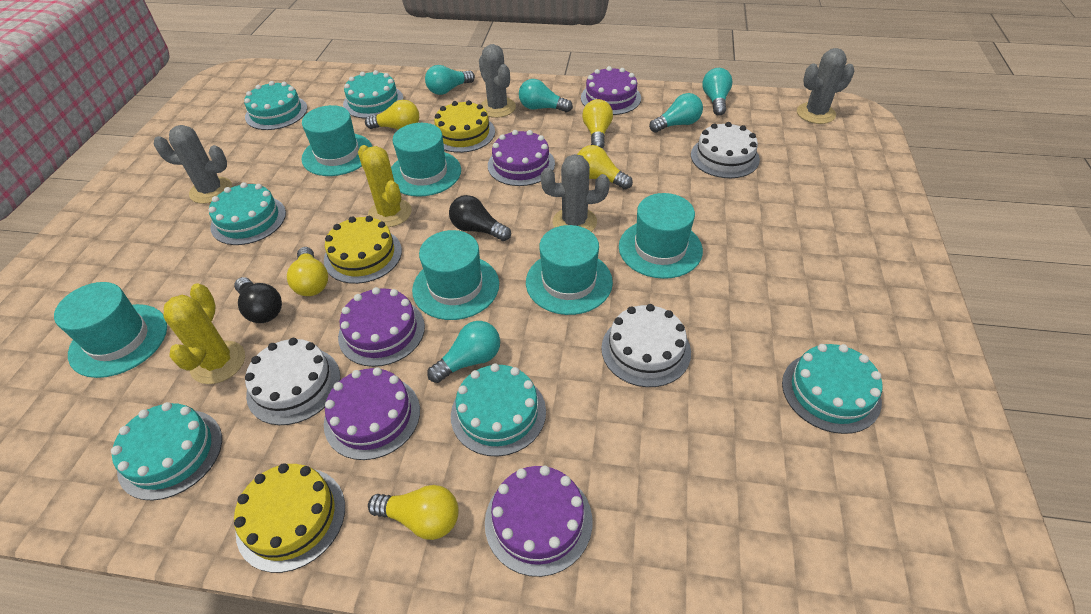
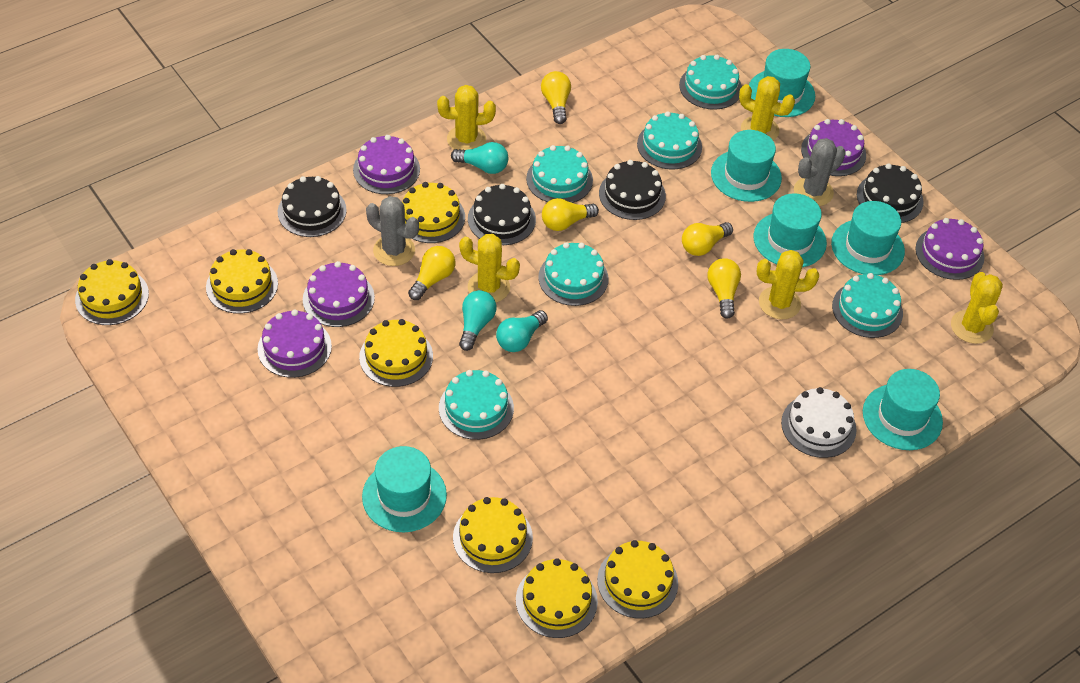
black cake: none = 0 -> [278,176,347,237] [468,184,536,245] [599,160,666,220] [857,164,924,223] = 4
black light bulb: [234,277,282,323] [449,195,511,241] = 2 -> none = 0
grey cactus: [154,125,232,204] [479,44,516,118] [541,154,610,232] [797,48,854,124] = 4 -> [366,196,419,266] [794,138,846,206] = 2
turquoise light bulb: [425,65,475,95] [427,321,500,383] [519,79,573,112] [649,93,703,133] [702,68,732,116] = 5 -> [451,142,508,174] [459,290,496,351] [496,310,548,352] = 3
white cake: [245,338,340,425] [601,304,691,387] [691,122,760,178] = 3 -> [781,387,857,458] = 1
yellow cactus: [163,283,245,384] [358,145,412,227] = 2 -> [437,85,496,150] [459,234,520,303] [739,76,795,141] [757,250,819,319] [951,272,1003,344] = 5
yellow cake: [234,463,345,573] [324,216,402,284] [434,100,495,153] = 3 -> [75,259,149,325] [206,249,278,314] [359,319,433,387] [402,182,465,243] [453,497,533,573] [516,558,598,638] [597,540,678,618] = 7

